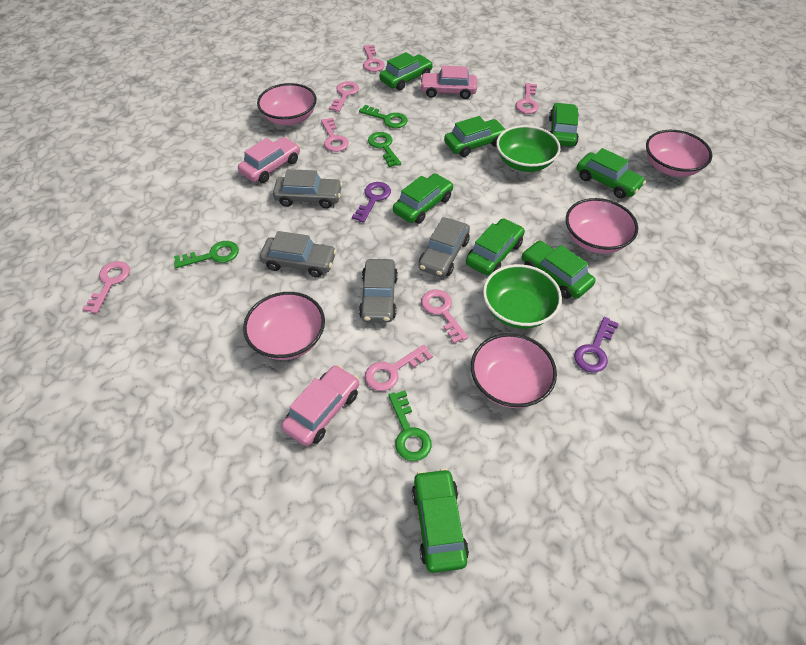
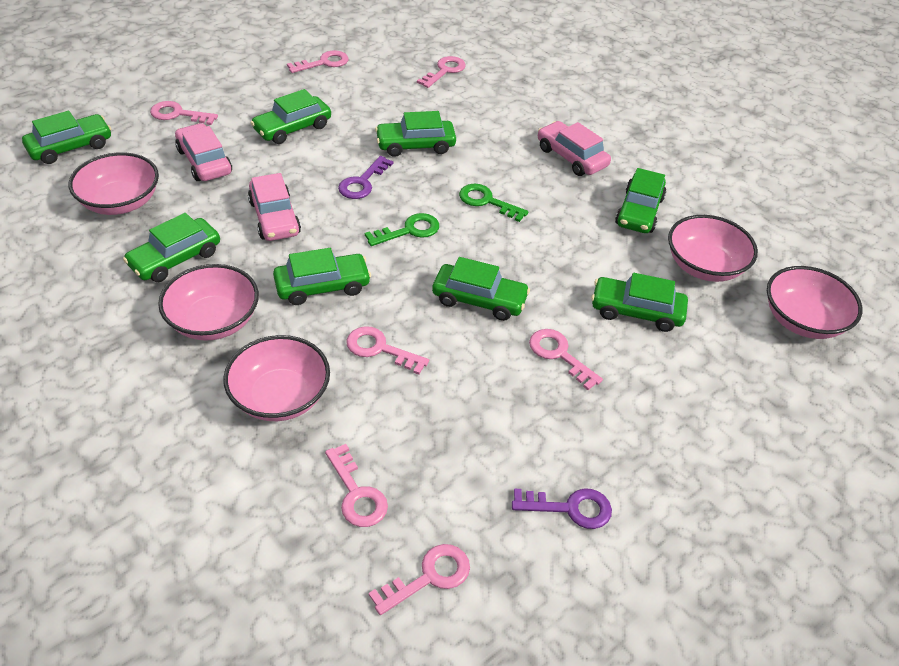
green bowl: [483,264,562,329] [496,125,560,172] = 2 -> none = 0
green key: [174,241,239,268] [359,105,408,128] [368,132,401,167] [388,390,432,461] = 4 -> [365,213,439,246] [459,184,528,222] = 2
grey car: [260,231,337,277] [273,169,342,209] [359,259,398,323] [419,217,470,277] = 4 -> none = 0

